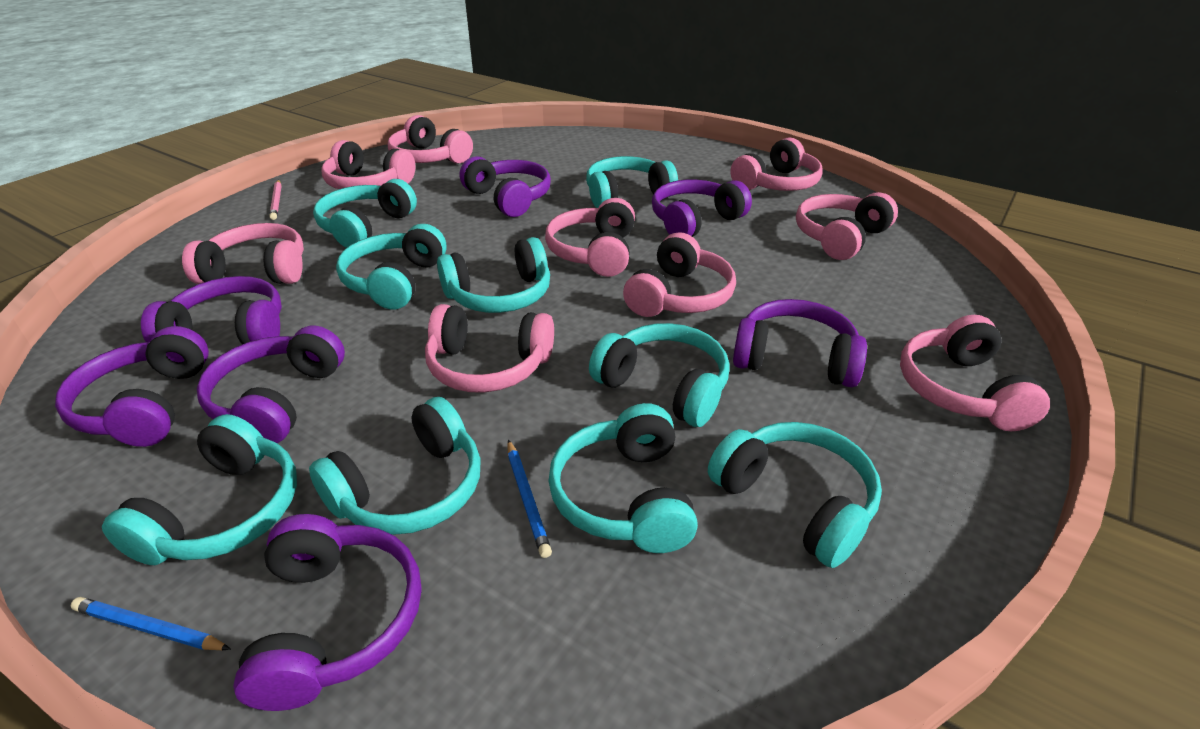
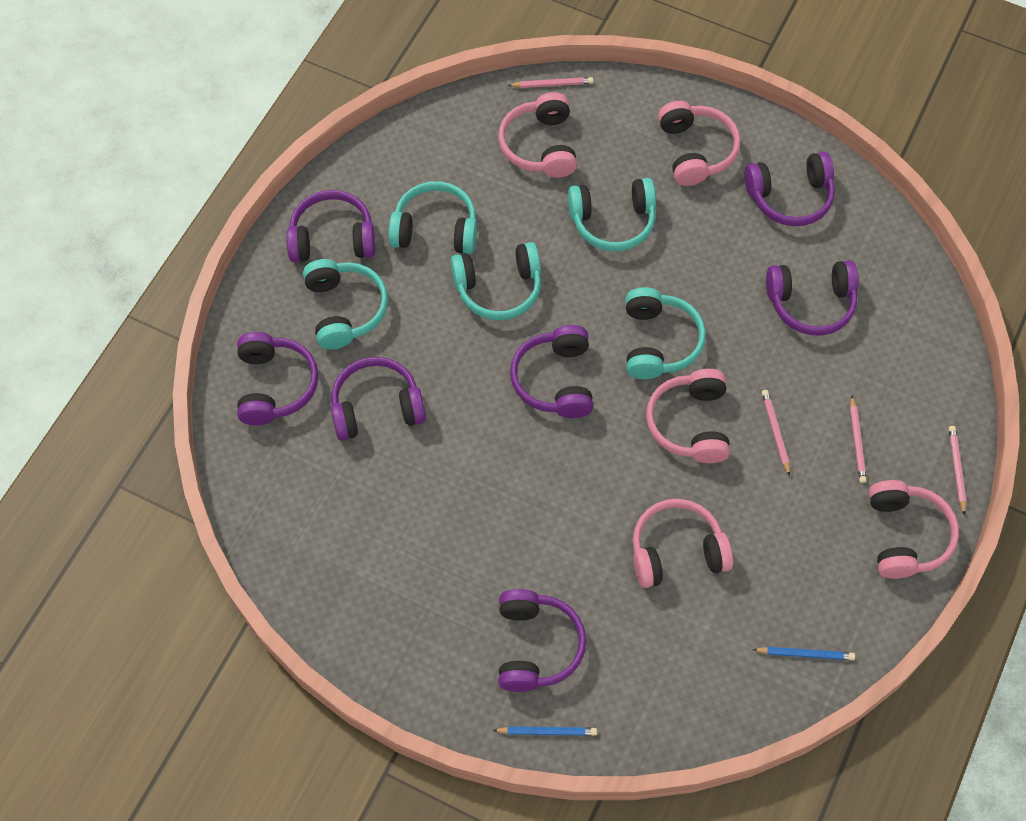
pink headphones: [182,223,304,284] [322,140,415,189] [388,115,473,164] [425,304,554,393] [545,198,635,277] [623,232,736,317] [731,137,823,191] [796,192,898,260] [900,315,1050,432] = 9 -> [498,92,577,178] [633,499,733,588] [646,369,730,463] [658,101,741,186] [869,480,959,579] = 5
pink pencil: [270,180,282,220] = 1 -> [508,77,593,88] [762,390,790,476] [850,396,867,483] [949,426,967,515] = 4
turquoise headphones: [102,414,297,565] [309,397,481,535] [313,179,417,248] [336,224,446,309] [437,237,550,313] [548,403,698,553] [586,156,678,208] [589,323,730,427] [708,422,882,568] = 9 -> [303,259,388,349] [388,181,477,254] [451,242,541,320] [568,178,656,251] [625,287,706,379] = 5

